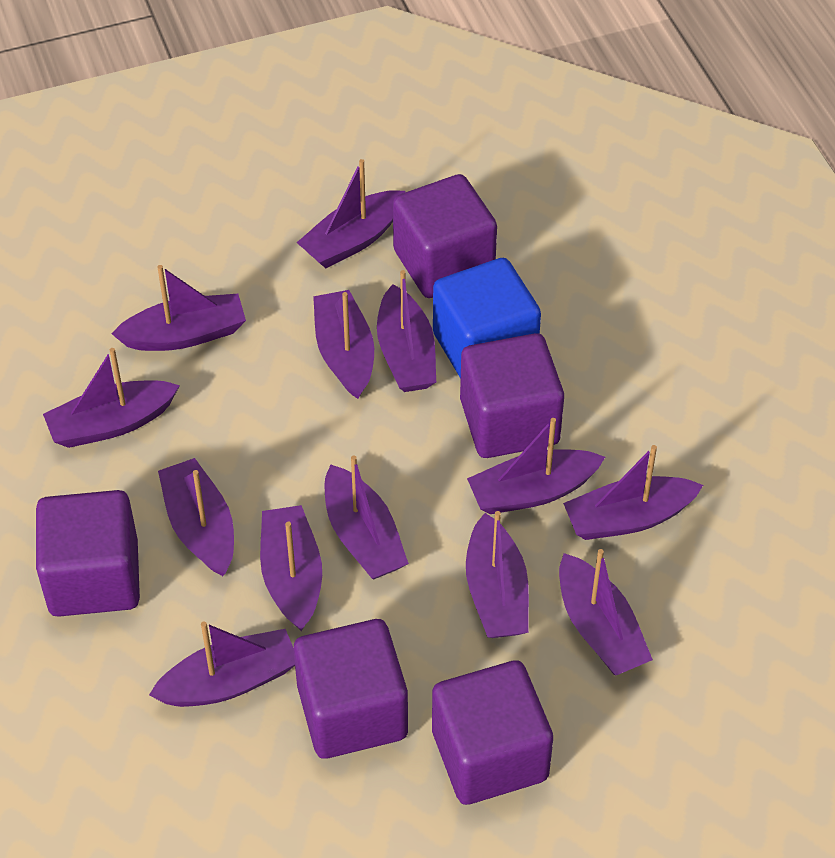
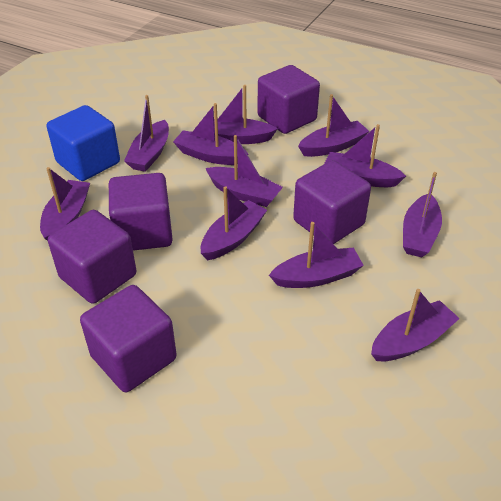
purple boat: [43,348,180,448] [112,265,246,351] [149,622,295,707] [158,458,234,576] [260,505,322,631] [296,159,405,269] [313,290,374,399] [324,455,409,579] [377,270,436,392] [466,511,529,638] [467,418,605,514] [559,549,653,675] [563,445,703,540] = 13 -> [40,167,90,241] [124,95,169,172] [173,103,248,165] [201,186,267,260] [205,135,283,207] [214,85,278,144] [269,222,364,288] [298,94,369,157] [324,124,406,187] [371,289,460,361] [403,172,442,257] = 11

